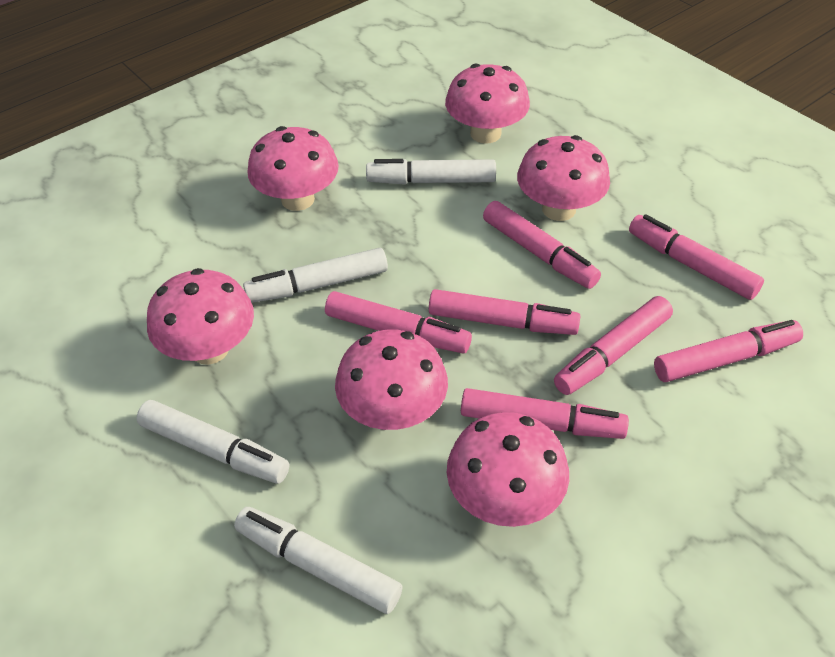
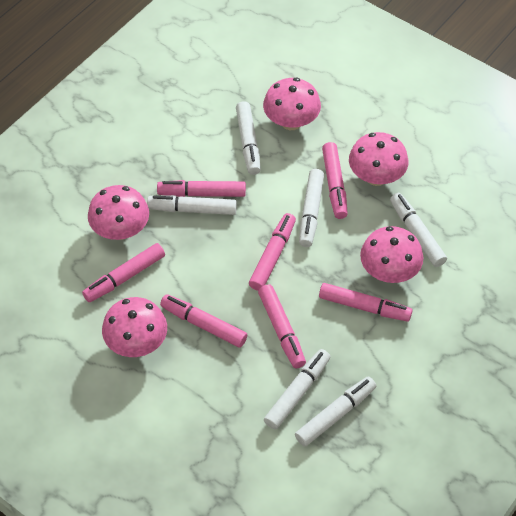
pink mushroom: [147,268,254,365] [247,126,339,211] [335,330,448,430] [445,63,530,143] [447,412,569,527] [517,135,610,221] = 6 -> [88,185,149,240] [102,297,167,357] [263,78,321,130] [349,132,409,186] [360,226,423,283] = 5
white marker: [136,400,289,484] [234,507,403,614] [243,248,388,303] [366,159,496,184] = 4 -> [147,195,237,215] [236,101,261,175] [264,349,330,429] [295,376,376,446] [299,169,324,247] [390,193,447,267] = 6

